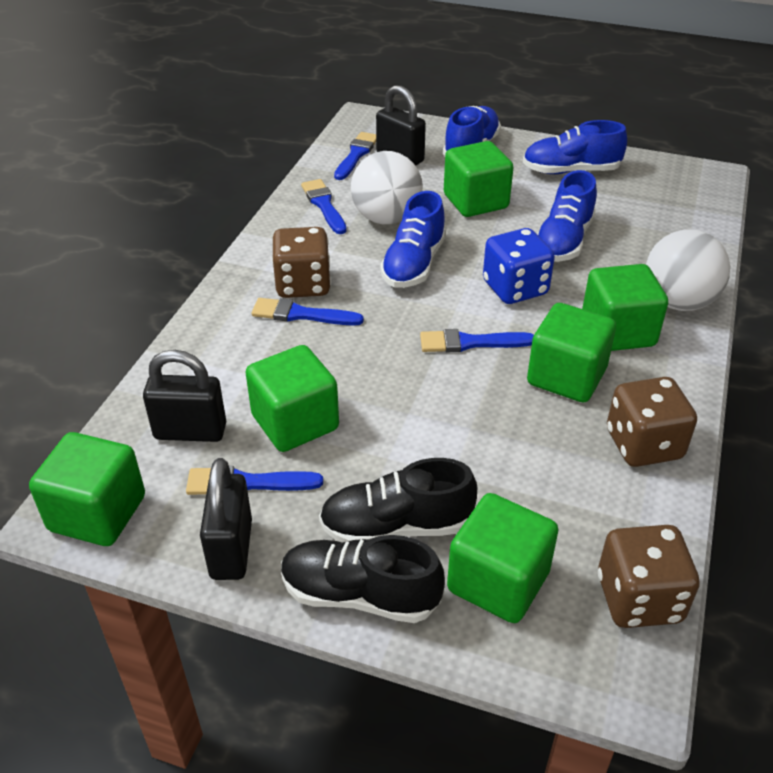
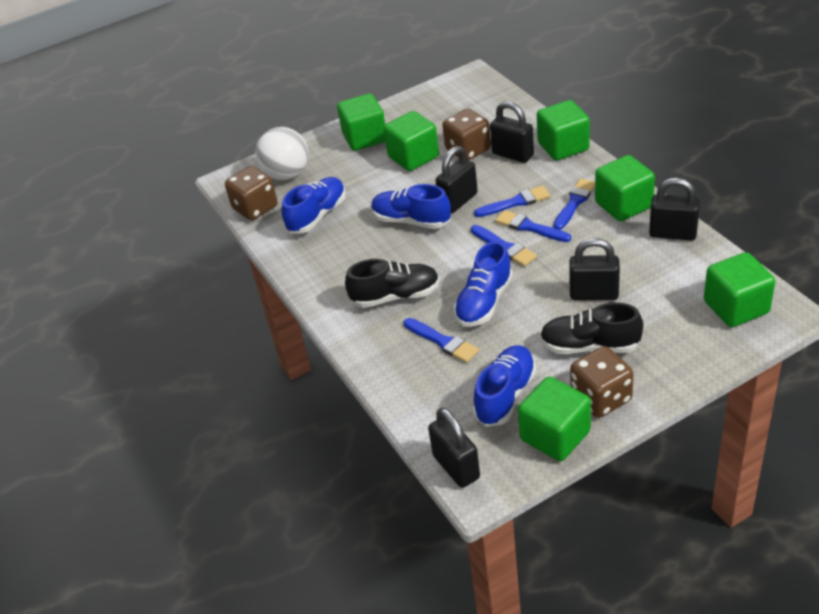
black padlock: [143,350,226,442] [200,458,252,580] [376,85,426,166] = 3 -> [428,408,480,488] [436,146,478,213] [490,101,534,163] [569,238,620,300] [649,178,700,241] = 5
blue dice: [483,228,555,304] = 1 -> none = 0
white ball: [351,151,423,224] [646,229,730,311] = 2 -> [255,127,309,180] = 1

